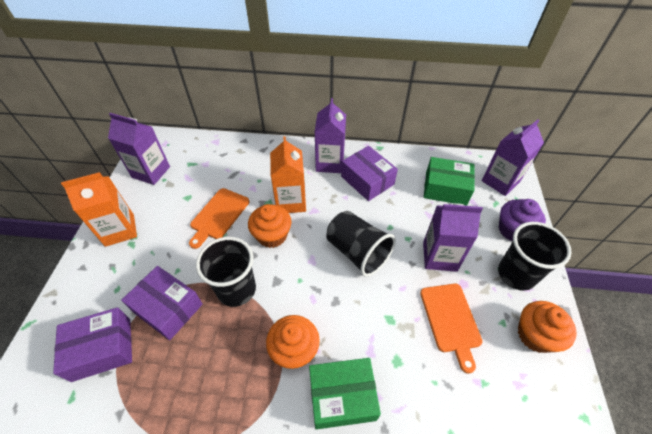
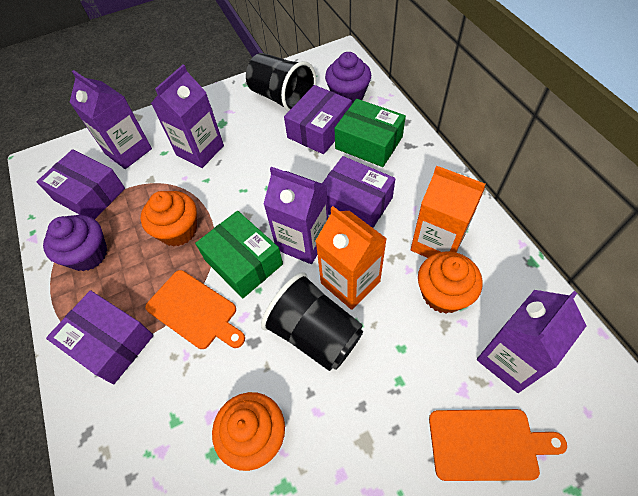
black cup: [196,237,256,307] [326,211,396,277] [498,222,572,291] = 3 -> [246,53,316,112] [261,272,363,371] = 2
purple box: [53,307,132,382] [121,266,203,340] [341,146,398,201] = 3 -> [37,149,125,219] [46,290,154,384] [284,85,352,154] [322,156,395,228] = 4
purple cupcake: [499,199,546,241] = 1 -> [43,215,107,271] [325,52,371,104] = 2

